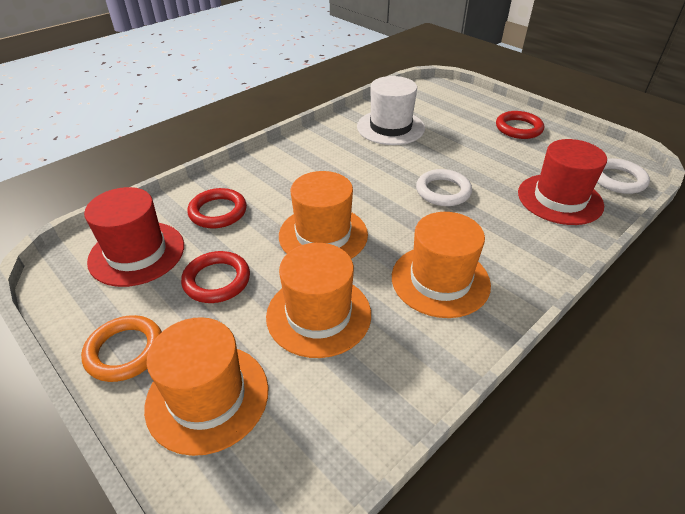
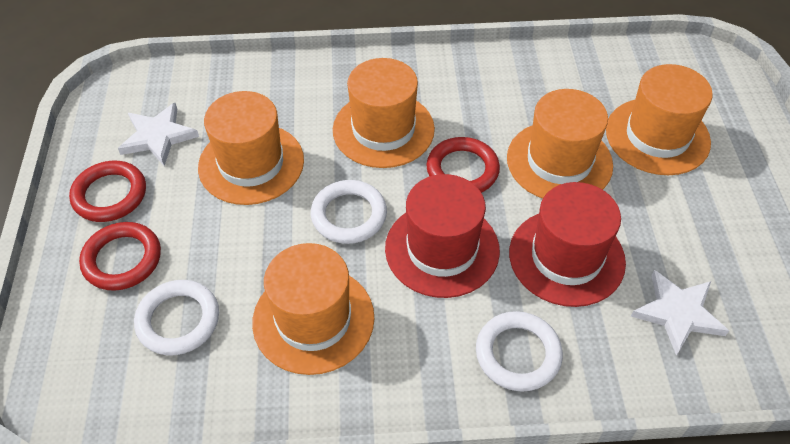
orange hat: [144,317,268,456] [266,243,371,358] [279,171,368,259] [392,212,491,318] = 4 -> [198,91,304,205] [252,243,374,375] [333,58,435,168] [507,89,613,199] [606,64,713,175] = 5
orange ring: [81,315,162,382] = 1 -> none = 0
white hat: [357,76,425,145] = 1 -> none = 0
white ring: [416,169,472,206] [597,158,650,194] = 2 -> [134,280,219,355] [311,180,387,244] [476,311,563,392] = 3
white star: none = 0 -> [118,103,199,166] [631,270,729,356] = 2

